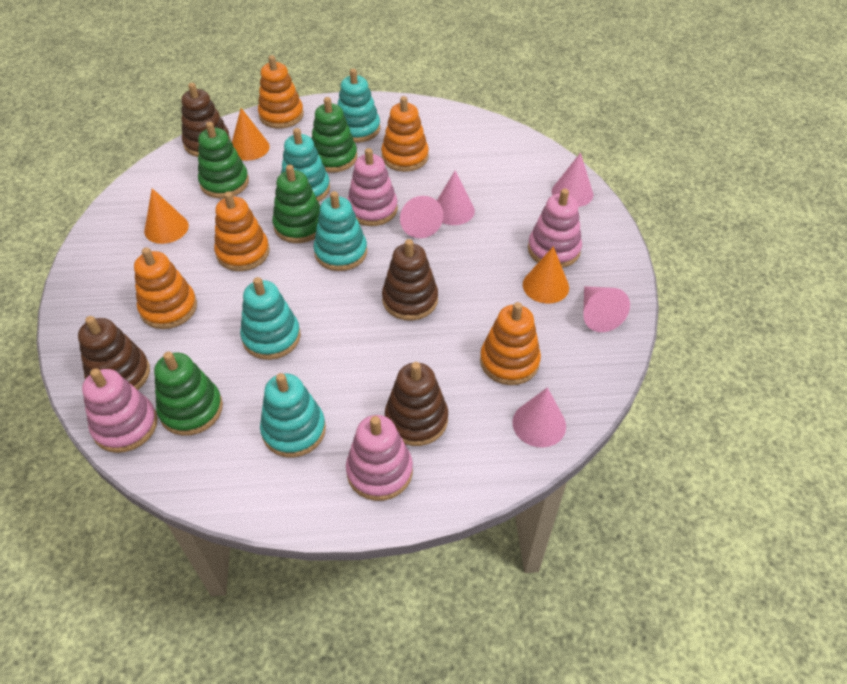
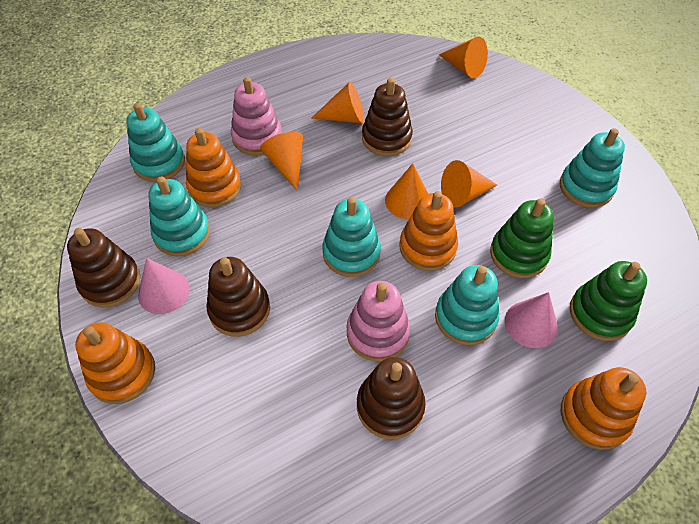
green stacking toy: [154,352,223,436] [198,122,249,198] [272,165,320,243] [312,97,357,173] = 4 -> [490,198,554,278] [570,261,647,341] = 2
orange cone: [144,188,189,244] [232,108,270,161] [523,246,569,304] = 3 -> [260,132,303,191] [311,82,364,123] [385,163,428,219] [439,37,488,78] [441,160,497,208] = 5
orange stacking toy: [134,247,197,329] [214,191,270,271] [258,55,304,129] [381,96,429,172] [480,302,541,385] = 5 -> [75,322,155,404] [186,128,242,207] [399,191,458,271] [561,367,646,450] = 4
pink cone: [400,196,443,238] [437,170,475,225] [513,387,566,447] [552,153,593,207] [583,286,630,332] = 5 -> [138,258,190,314] [505,292,558,348] = 2
pink stacking toy: [82,368,158,453] [346,415,413,501] [347,148,398,226] [528,189,582,268] = 4 -> [231,77,282,155] [347,281,410,361] = 2

